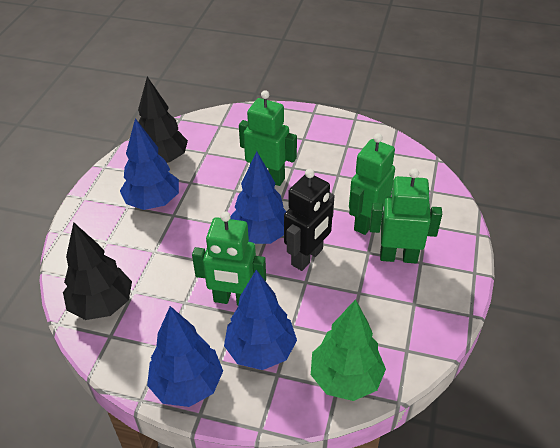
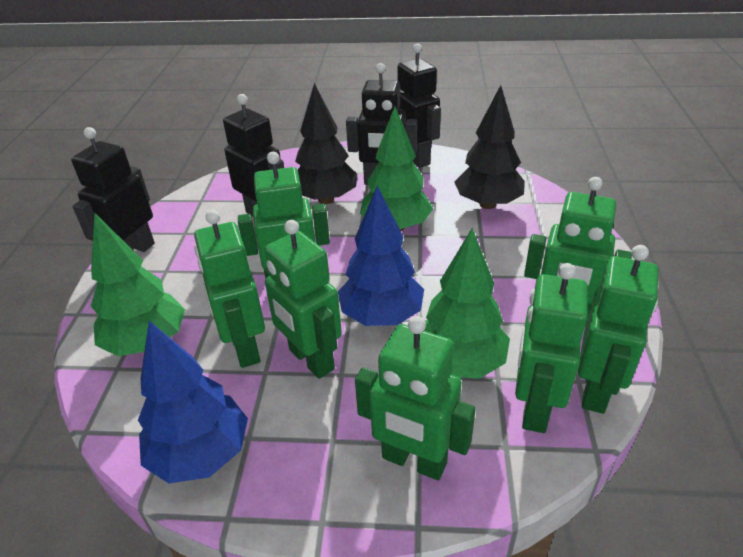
black robot: [284,169,334,271] = 1 -> [71,127,155,252] [223,94,284,216] [346,63,417,185] [398,43,441,168] = 4
blue tree: [120,118,179,210] [147,306,223,407] [224,270,297,370] [230,151,286,244] = 4 -> [138,321,248,483] [338,186,424,326] = 2
green robot: [192,212,266,306] [239,90,297,186] [349,133,395,235] [370,169,442,263] = 4 -> [194,210,265,368] [238,152,330,269] [264,220,342,379] [355,316,476,480] [515,263,587,433] [524,177,632,327] [578,245,659,414] = 7
green tree: [311,299,386,401] = 1 -> [91,213,185,356] [360,106,433,231] [424,228,510,379] = 3

